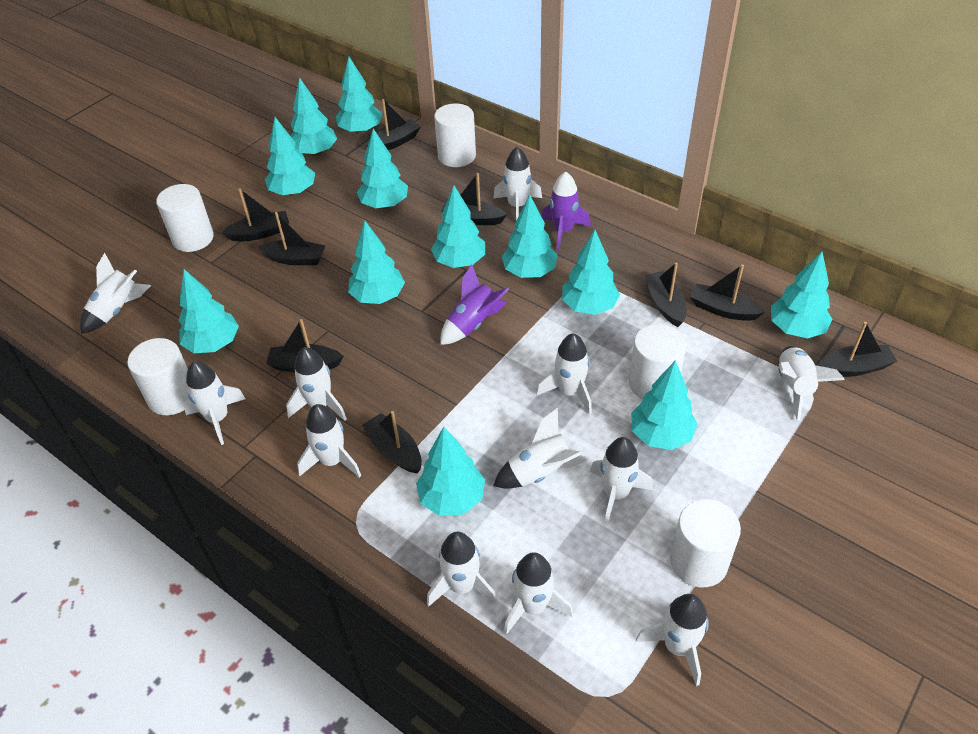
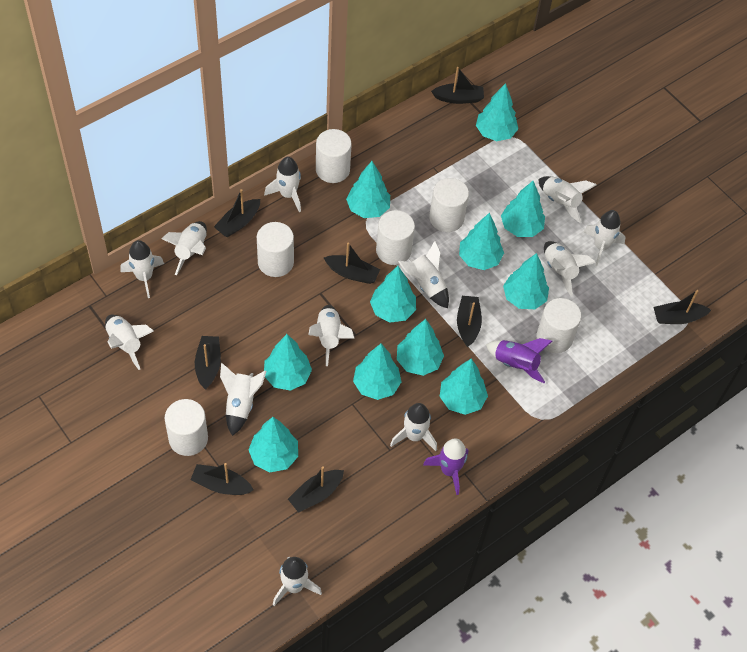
black boat: [222,189,289,242] [257,212,326,265] [266,319,344,372] [362,411,422,473] [366,99,421,150] [441,173,507,225] [645,262,687,327] [690,264,765,321] [818,322,897,377] = 9 -> [191,463,254,495] [195,336,221,389] [214,189,260,237] [288,466,344,513] [324,243,380,284] [431,67,484,104] [457,296,482,347] [654,290,711,324] = 8
turquoise tree: [178,269,239,353] [265,117,315,196] [291,77,337,156] [336,57,383,134] [348,221,405,304] [357,129,408,209] [416,427,485,516] [431,186,485,268] [502,195,557,278] [562,230,620,315] [631,360,697,450] [771,251,832,339] = 12 -> [249,417,298,472] [264,334,312,391] [346,161,390,218] [353,344,401,400] [370,266,416,323] [397,319,444,376] [440,358,488,415] [459,212,504,270] [476,83,518,141] [501,181,545,237] [503,253,549,309] = 11
white cylinder: [127,338,189,415] [156,184,214,252] [434,104,476,167] [629,324,686,399] [670,499,741,587] = 5 -> [165,399,208,456] [257,222,294,277] [316,129,352,183] [376,210,415,265] [429,178,469,232] [537,298,581,353] = 6

